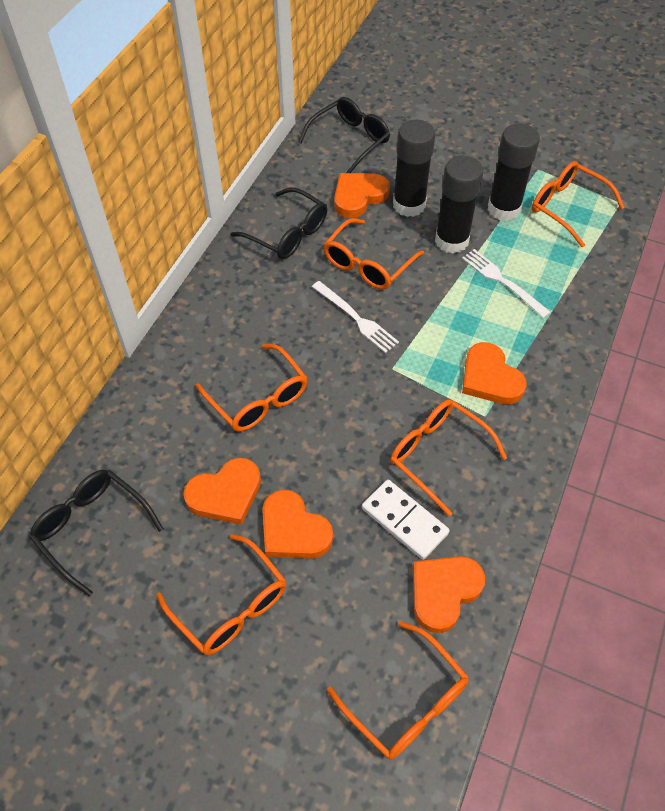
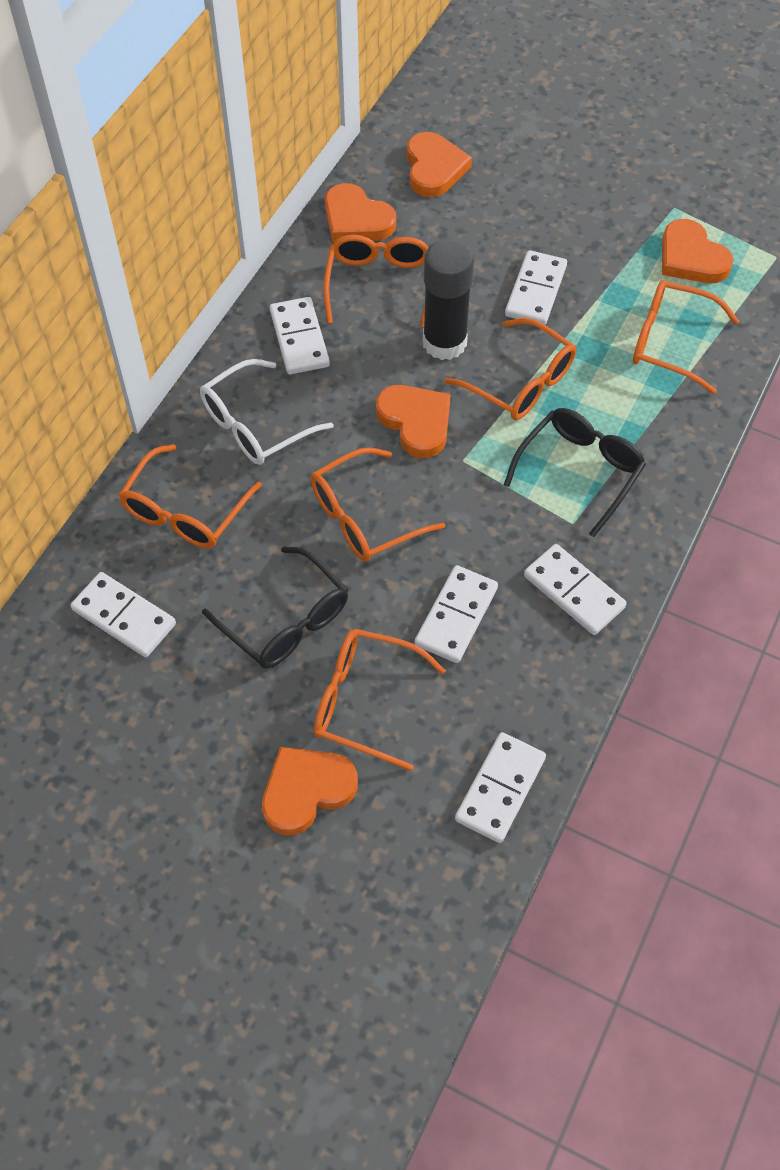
black glasses: [29,470,163,597] [230,187,327,259] [298,97,390,173] = 3 -> [202,546,348,669] [504,408,646,537] = 2
black glue stick: [393,120,435,217] [435,156,483,254] [488,123,540,221] = 3 -> [423,239,474,360] = 1
white domino: [362,480,450,560] = 1 -> [71,572,176,657] [270,297,330,374] [415,565,498,663] [455,732,546,843] [505,250,567,325] [524,544,627,635] = 6
white fork: [312,281,399,353] [462,249,551,318] = 2 -> none = 0
white glasses: none = 0 -> [200,359,334,465] = 1

